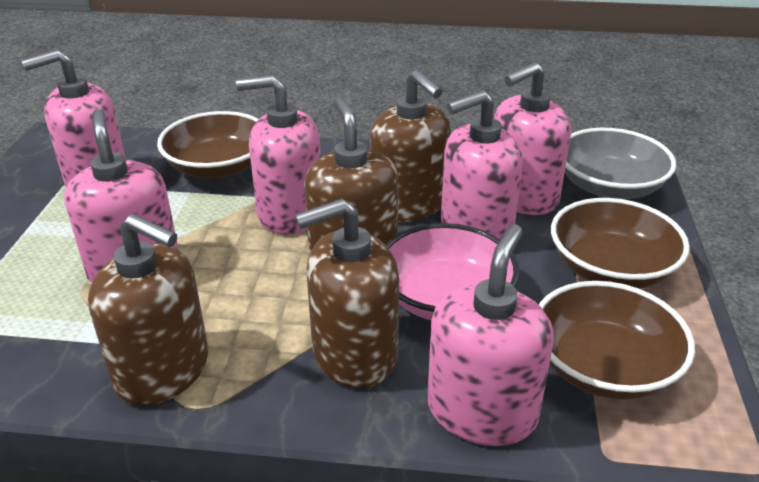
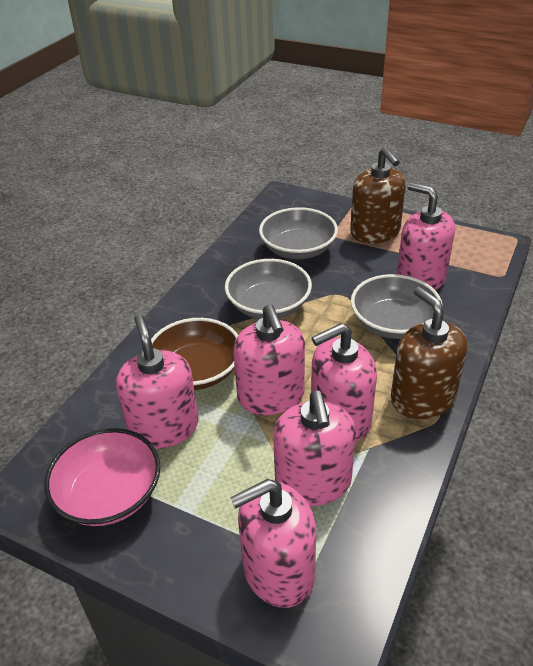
brown bowl: [157,111,258,179] [539,281,695,399] [551,198,690,288] = 3 -> [151,318,238,390] = 1
brown soap dispenser: [88,214,208,406] [295,198,399,388] [304,98,399,253] [370,70,451,222] = 4 -> [350,147,406,244] [391,287,467,419] = 2
grey bowl: [565,128,676,199] = 1 -> [225,259,312,319] [259,207,338,259] [351,274,443,339] = 3

